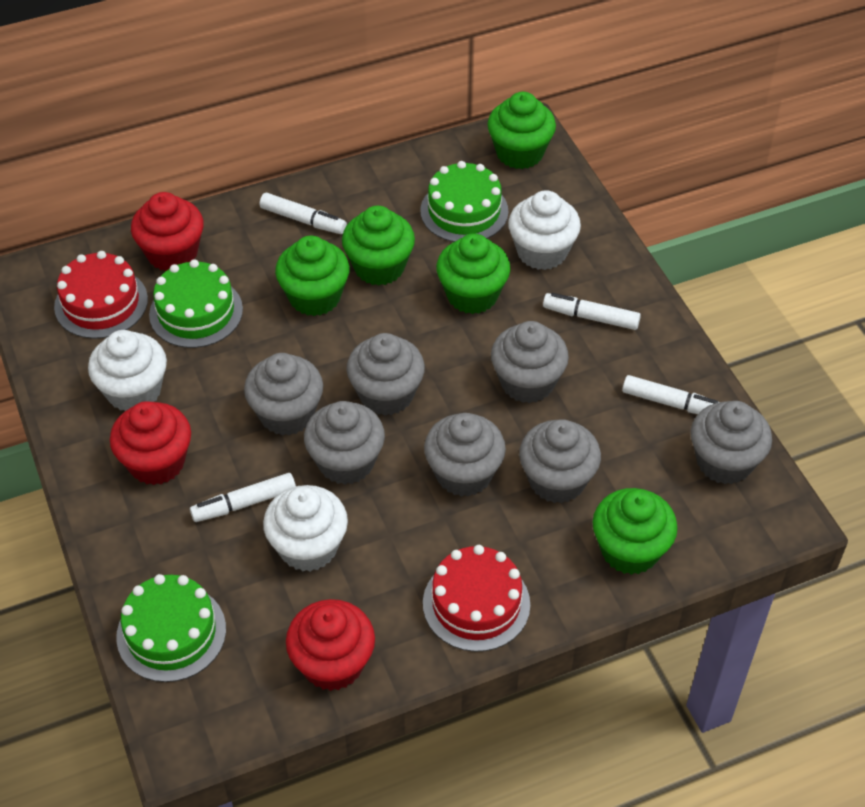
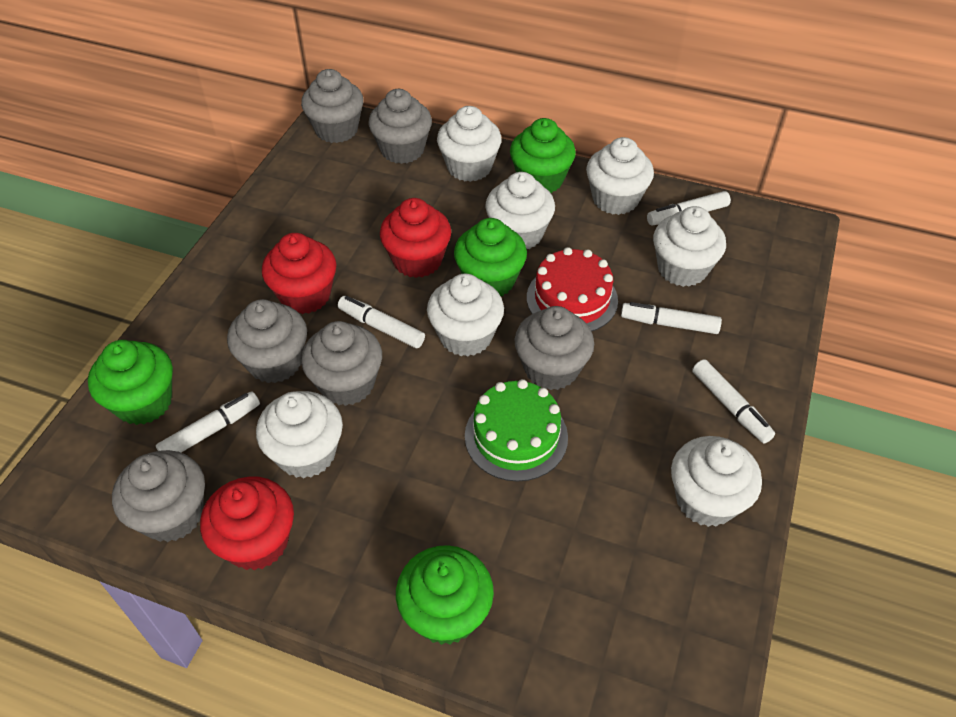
green cake: [116,574,226,682] [149,259,243,348] [420,161,508,242] = 3 -> [465,379,568,482] = 1
green cupcake: [275,236,350,316] [342,206,415,286] [436,234,510,314] [487,92,556,169] [592,488,678,575] = 5 -> [88,340,173,425] [396,545,494,645] [454,218,527,296] [510,118,576,193] = 4
grey cupcake: [244,353,323,436] [304,401,385,485] [347,333,425,416] [424,413,506,497] [491,321,569,403] [519,419,601,504] [691,401,772,484] = 7 -> [112,450,205,542] [227,299,307,383] [301,69,364,143] [301,321,382,406] [368,89,432,164] [514,306,594,390] = 6
red cake: [54,251,148,339] [423,545,530,652] = 2 -> [527,247,618,332] = 1
white cupcake: [88,330,167,411] [263,485,348,572] [508,190,581,270] = 3 -> [256,391,343,479] [427,274,504,357] [437,106,502,182] [485,172,555,249] [586,137,654,215] [653,206,726,287] [671,436,762,527] = 7
white marker: [190,473,296,522] [260,193,347,234] [543,293,641,330] [622,375,718,414] = 4 -> [156,391,260,452] [338,296,425,348] [621,302,722,334] [647,191,731,226] [692,359,775,443] = 5

